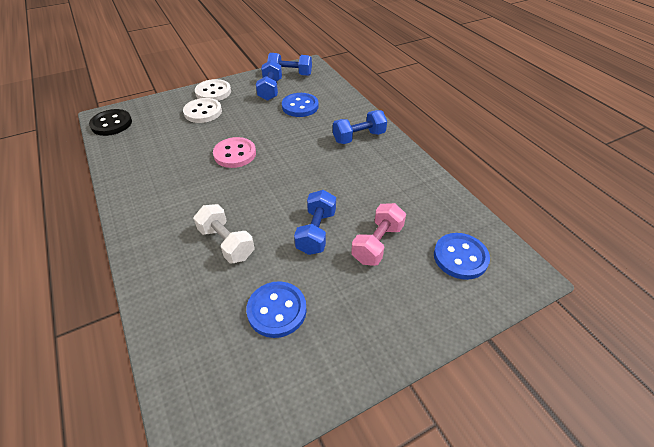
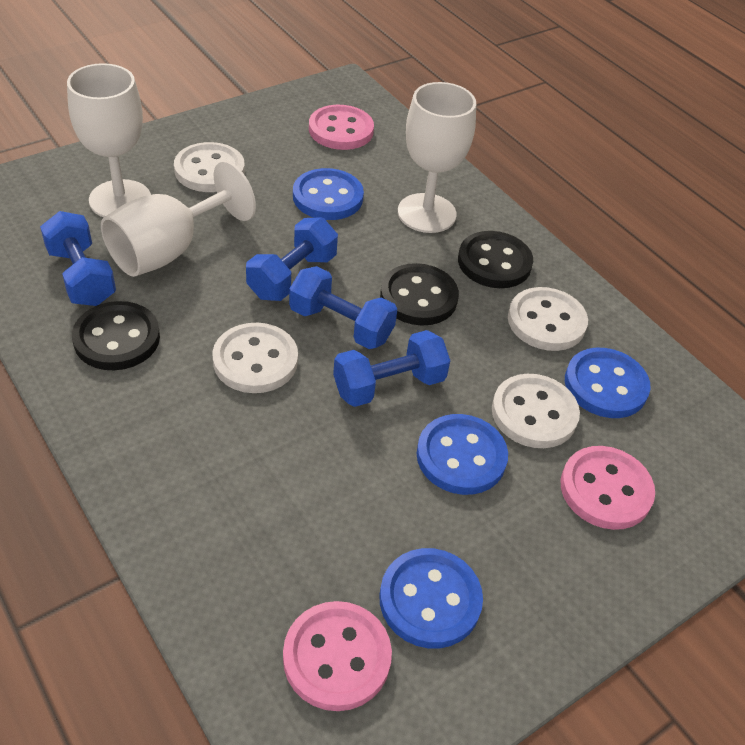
black button: [89,109,132,136] = 1 -> [72,301,160,370] [380,263,459,325] [458,231,533,288] = 3
blue button: [246,281,307,338] [282,93,319,117] [434,233,490,280] = 3 -> [293,168,364,220] [379,548,483,649] [416,414,508,495] [565,348,651,418] = 4
pink button: [213,137,256,168] = 1 -> [283,601,392,711] [309,105,374,150] [561,446,655,530] = 3
pink dumbbell: [351,203,406,266] = 1 -> none = 0
white button: [183,98,222,123] [195,79,231,101] = 2 -> [174,142,245,192] [212,323,298,393] [492,374,580,448] [508,287,588,351] = 4
white dumbbell: [193,204,254,263] = 1 -> none = 0
white goblet: none = 0 -> [67,63,151,217] [101,161,256,277] [398,82,476,233] = 3

